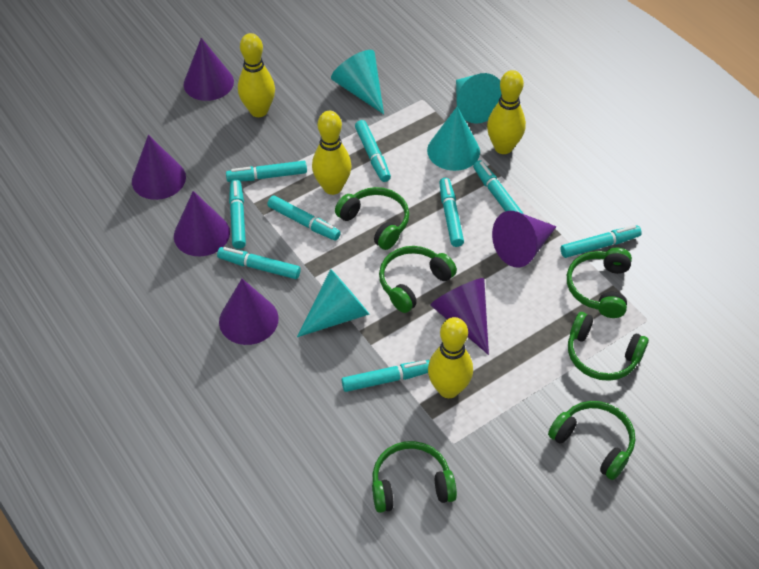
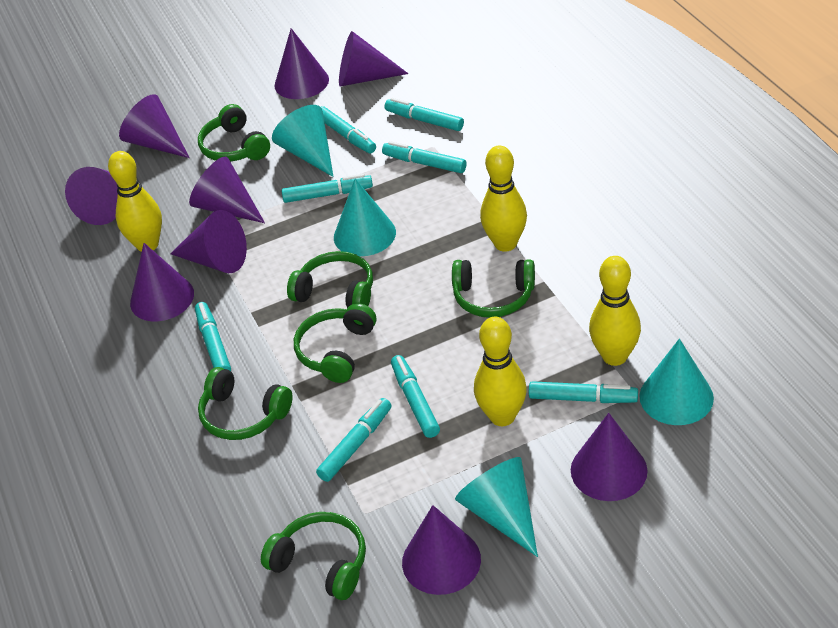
purple cone: [132,135,186,200] [174,191,230,256] [183,38,234,101] [219,279,278,345] [430,278,489,355] [492,211,557,267] = 6 -> [65,167,118,225] [119,94,190,158] [130,243,194,321] [170,210,247,273] [189,156,265,223] [275,28,329,99] [339,31,409,87] [402,505,481,595] [571,413,647,501] = 9
turquoise marker: [217,247,301,279] [226,161,307,182] [229,179,246,249] [267,195,341,241] [342,360,430,392] [355,120,391,182] [439,178,464,247] [473,160,524,214] [561,225,642,258] = 9 -> [195,302,231,371] [282,174,373,203] [316,398,392,482] [321,106,376,153] [382,141,467,173] [385,98,464,131] [391,355,440,438] [529,381,638,403] = 8

